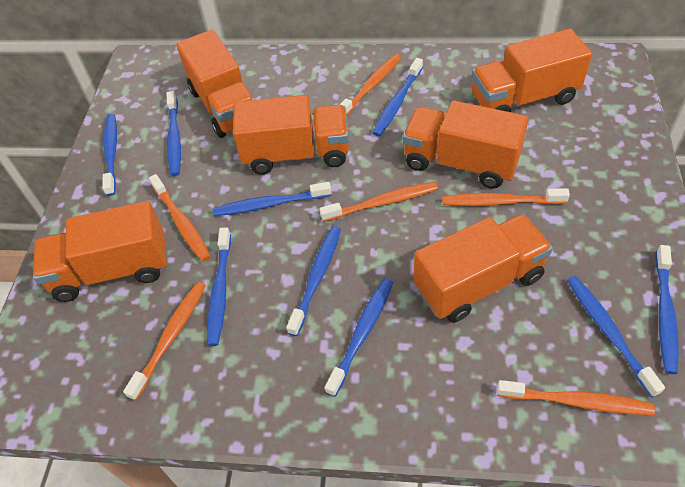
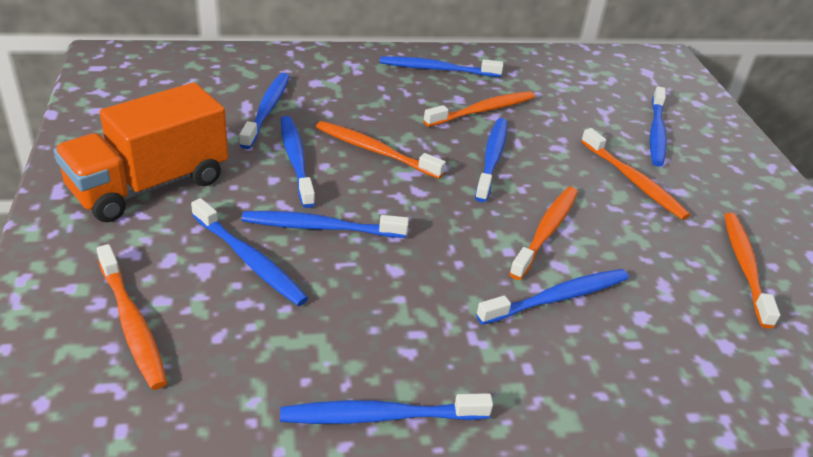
orange truck: [33,201,168,302] [176,30,255,138] [233,95,349,174] [403,100,529,189] [414,214,553,323] [471,29,592,112] = 6 -> [53,82,228,222] = 1

